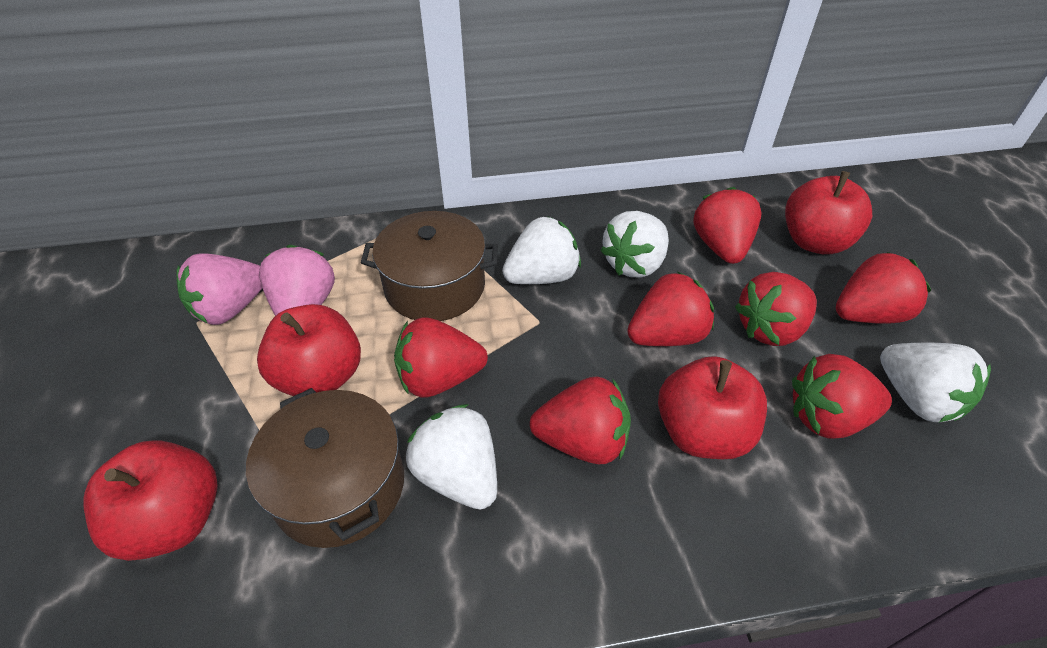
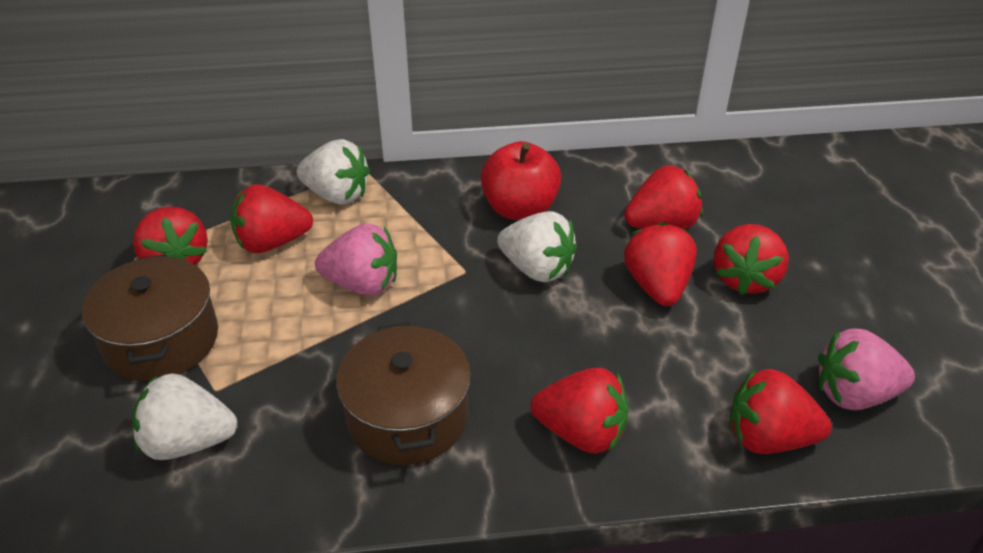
red apple: [84,440,218,561] [257,304,361,396] [658,356,767,459] [785,171,872,254] = 4 -> [480,141,561,220] = 1
white strawberry: [406,404,497,510] [502,216,581,284] [600,211,669,277] [880,342,991,422] = 4 -> [132,373,238,460] [297,139,370,205] [497,211,577,282] = 3

